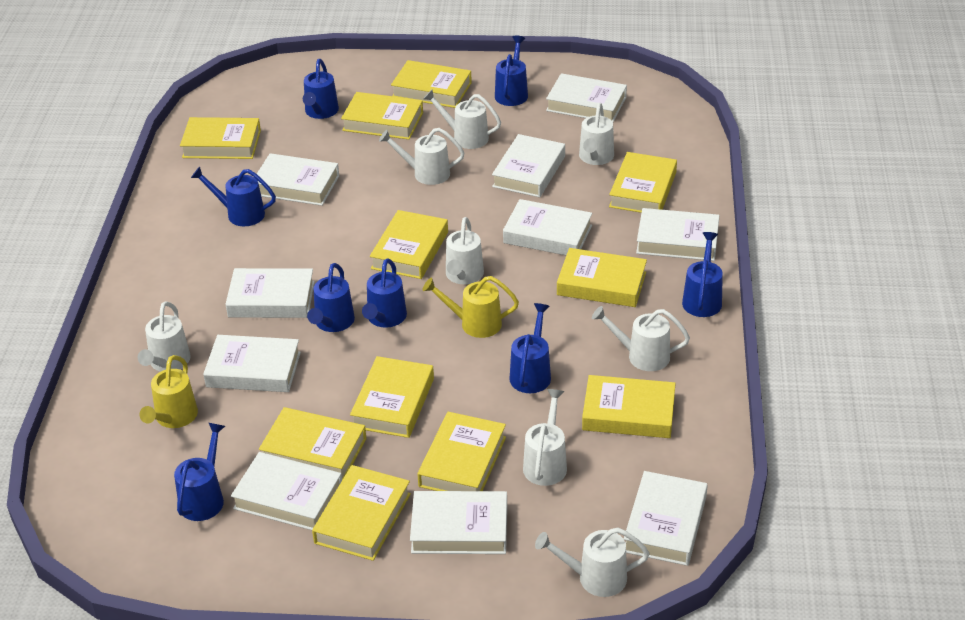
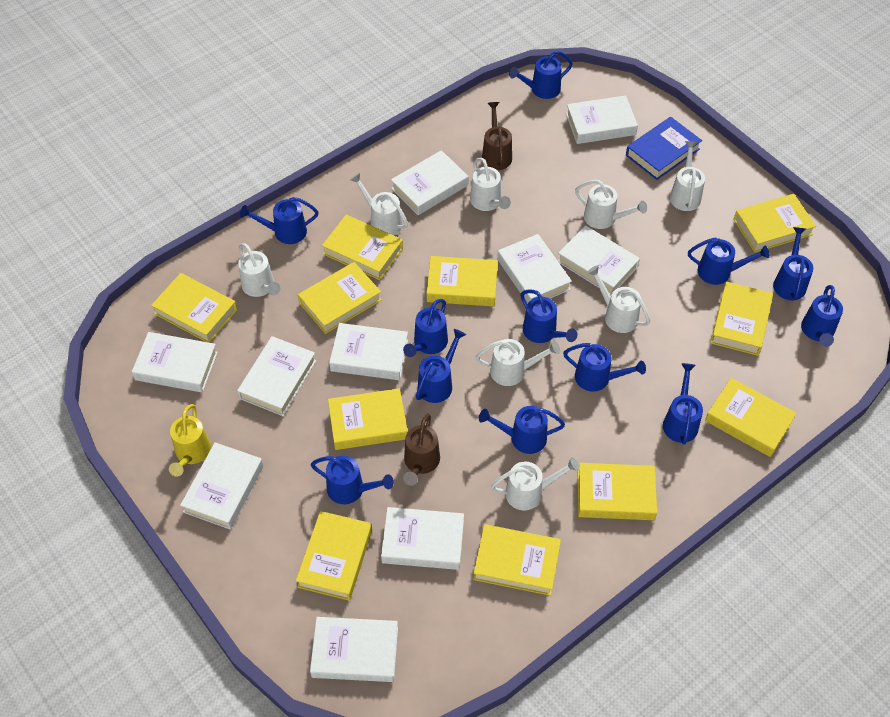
blue book: none = 0 -> [626,117,702,180] = 1
blue watering can: [174,423,225,521] [191,167,276,226] [303,59,339,119] [307,263,355,332] [362,258,407,328] [495,35,528,106] [510,303,551,393] [682,232,723,317] = 8 -> [240,197,319,244] [311,456,394,504] [403,299,448,357] [416,329,466,403] [479,406,565,454] [509,51,573,99] [520,289,577,343] [563,343,646,392] [663,363,703,445] [688,237,770,285] [773,227,813,300] [801,285,843,347] = 12
brown watering can: none = 0 -> [403,414,440,486] [482,102,512,170] = 2
yellow watering can: [139,355,198,428] [423,276,519,338] = 2 -> [169,404,211,476] = 1

